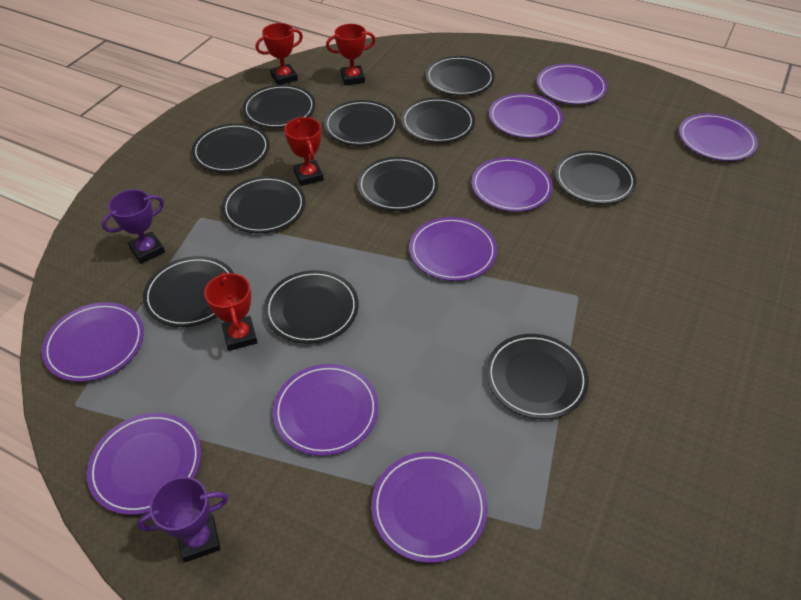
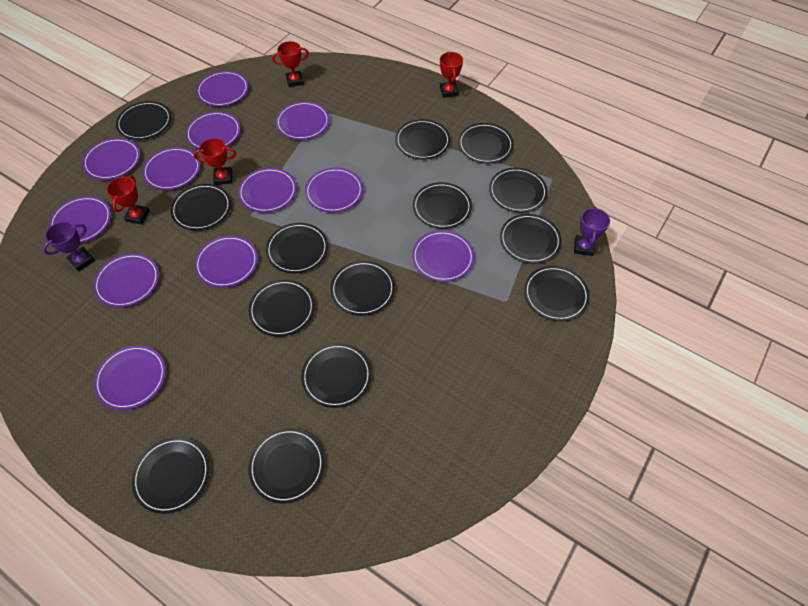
black plate: [143,256,234,327] [192,123,269,173] [222,176,305,233] [243,85,315,128] [264,270,359,344] [324,100,398,146] [357,157,438,211] [401,97,475,143] [426,56,495,96] [486,334,589,419] [555,151,637,204] = 11 -> [116,101,171,140] [132,437,210,514] [171,184,231,230] [248,280,315,337] [248,428,325,504] [266,223,328,273] [301,343,371,408] [330,261,395,316] [395,119,450,160] [413,182,472,229] [458,123,514,163] [489,168,548,213] [500,214,562,264] [524,266,590,321] = 14
purple plate: [42,302,144,382] [87,413,201,515] [273,364,379,456] [371,452,488,563] [409,217,497,281] [472,157,553,212] [489,93,563,138] [537,64,607,104] [679,113,758,161] = 9 -> [49,196,111,243] [82,138,140,180] [93,253,159,307] [94,345,166,410] [142,147,200,190] [185,111,241,149] [194,235,258,288] [196,71,249,106] [238,168,297,213] [276,101,330,140] [305,168,363,213] [412,230,474,282] = 12

